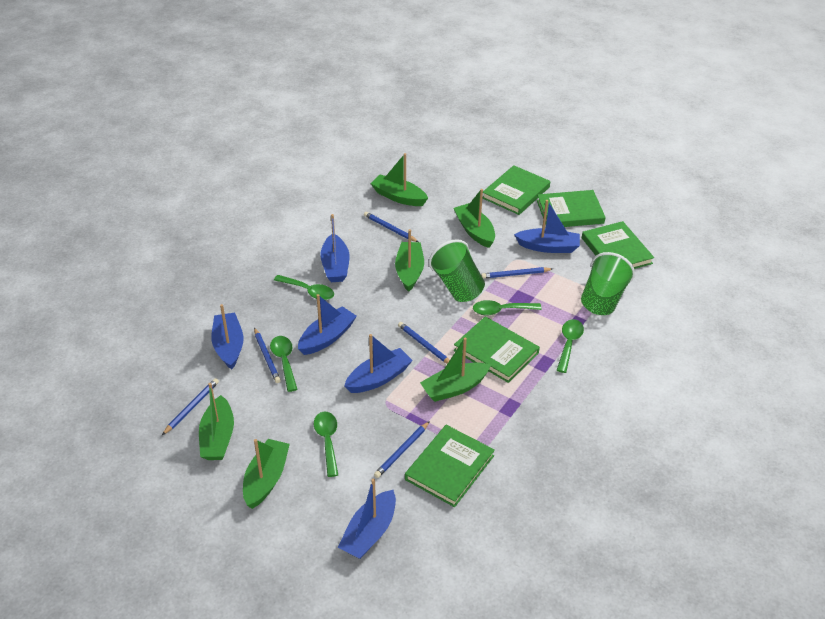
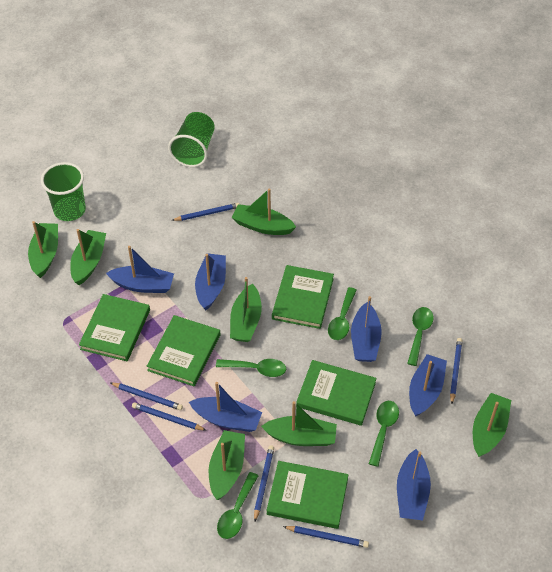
green boat: [199,383,234,460] [243,439,290,509] [370,153,428,206] [395,229,424,292] [420,337,491,402] [453,189,495,248] = 6 -> [28,221,58,278] [70,229,106,285] [209,430,245,500] [230,277,262,342] [232,188,296,235] [261,401,337,446] [473,393,511,457] = 7

